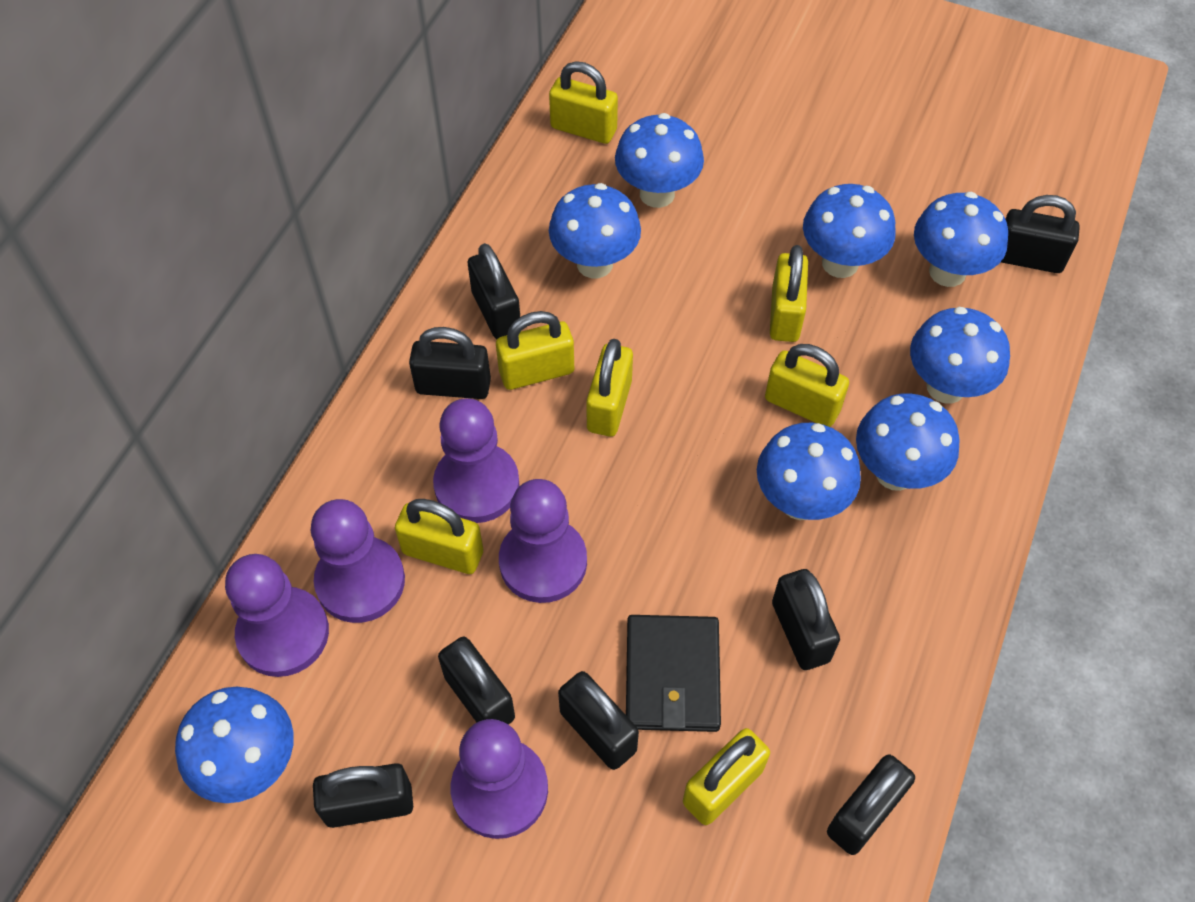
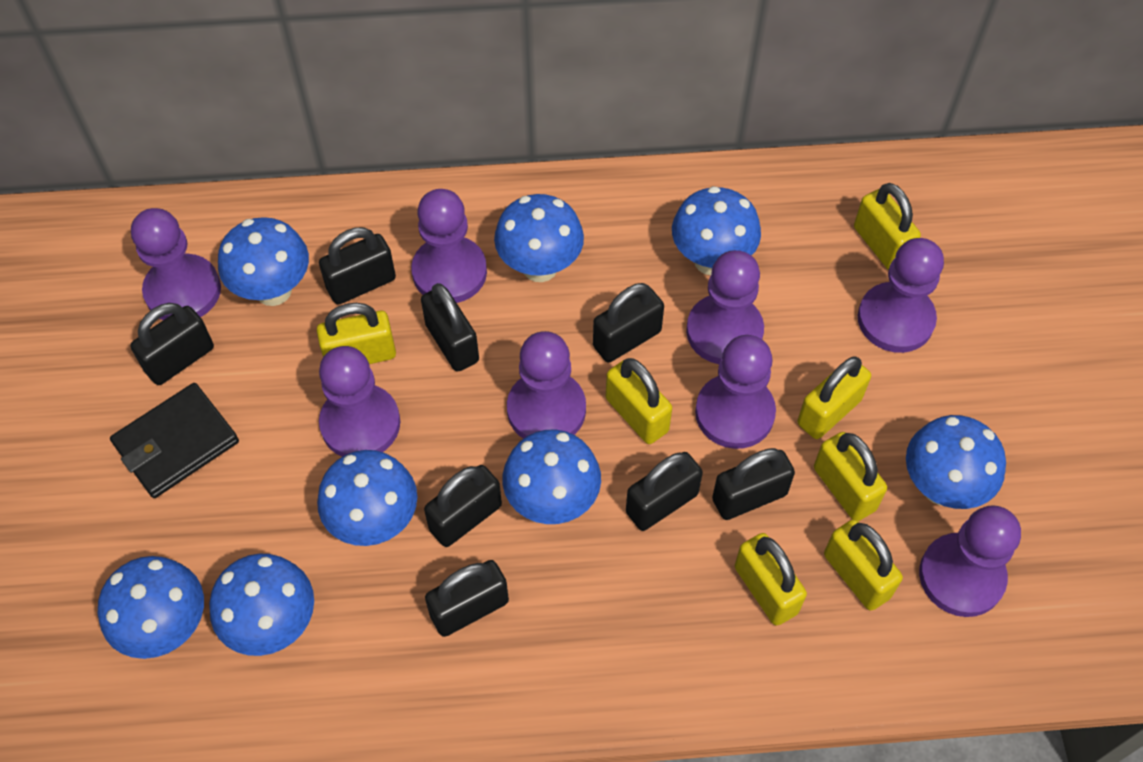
purple pawn: [225,554,329,677] [311,499,405,623] [433,398,519,523] [451,719,548,839] [499,479,587,603] = 5 -> [131,208,221,320] [319,346,400,457] [411,189,487,303] [507,331,586,439] [686,250,764,364] [695,335,776,449] [858,238,944,353] [919,505,1021,617] = 8

